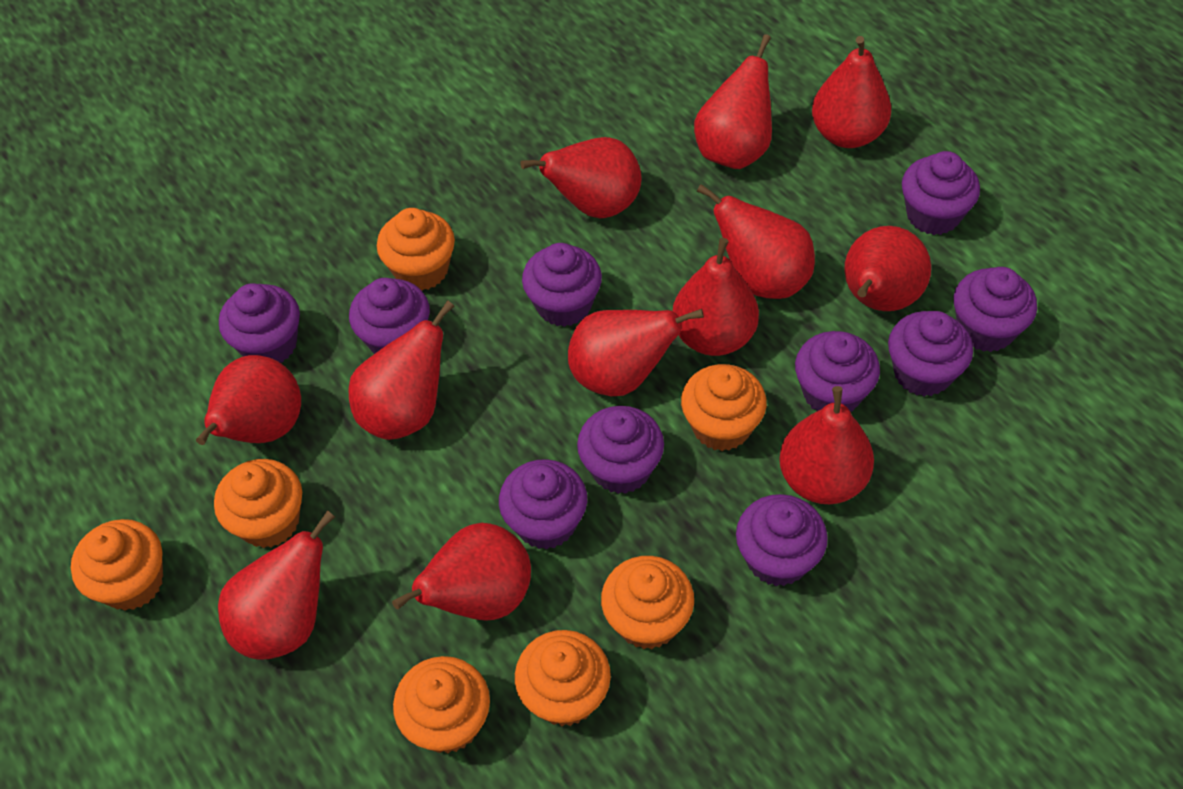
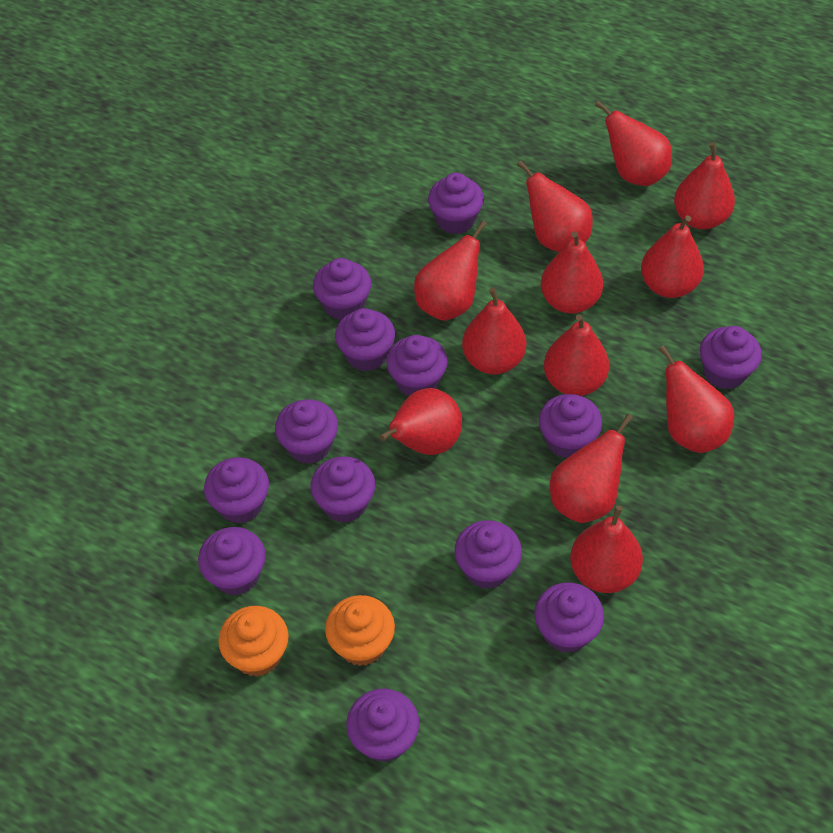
orange cupcake: [71,519,163,611] [214,459,302,548] [377,208,455,291] [393,656,490,753] [515,630,611,726] [601,556,694,649] [681,364,767,451] = 7 -> [218,606,289,677] [325,595,395,666] = 2
purple cupcake: [219,283,300,363] [349,278,430,354] [499,459,587,550] [522,243,602,327] [577,406,664,494] [736,494,828,586] [795,331,880,412] [888,311,973,396] [902,151,980,235] [954,267,1037,352] = 10 -> [198,527,266,596] [204,457,269,524] [275,399,338,464] [310,456,375,523] [313,258,371,320] [335,308,395,372] [347,689,419,762] [386,335,448,396] [428,173,484,234] [454,520,522,589] [535,582,604,653] [539,394,602,458] [700,326,762,389] = 13

